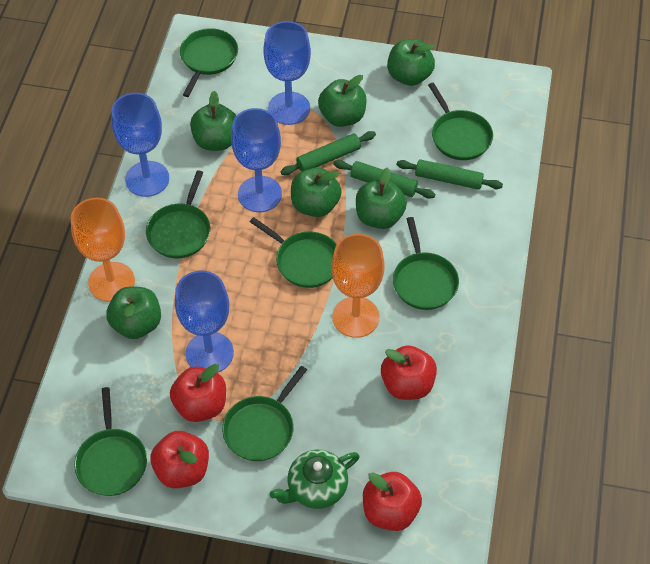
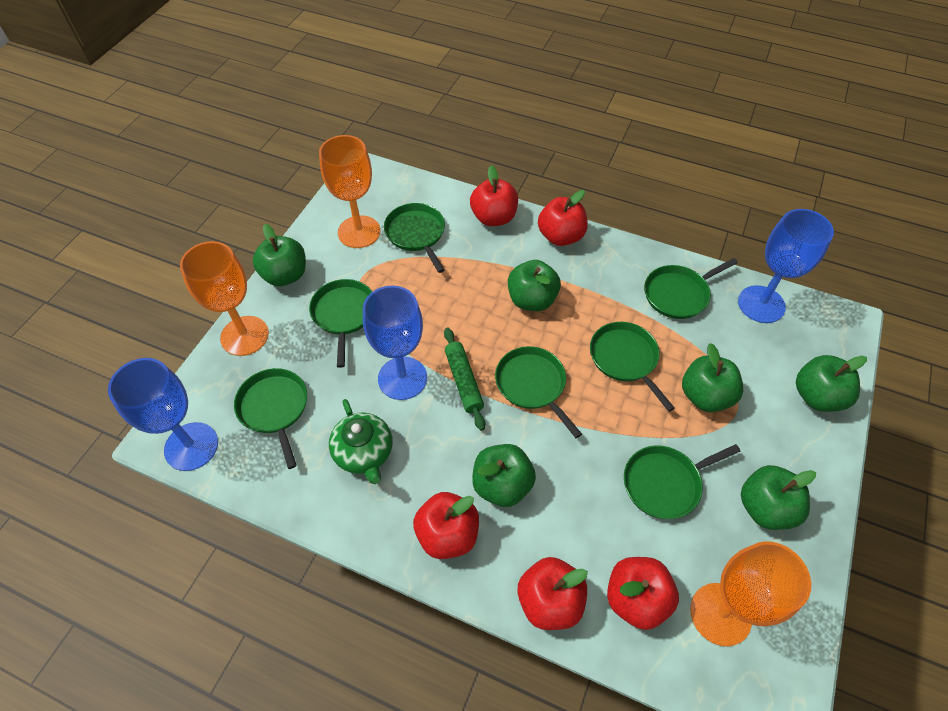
blue goblet: [111,93,169,197] [175,271,234,373] [231,108,282,212] [263,21,311,125] = 4 -> [108,358,218,471] [363,285,427,400] [738,209,834,323] = 3
green rolling pin: [280,131,376,175] [333,160,435,199] [397,159,503,190] = 3 -> [444,328,485,431] = 1
orange goblet: [71,198,135,302] [331,234,384,338] = 2 -> [180,241,269,356] [319,135,381,248] [690,541,811,646] = 3
red apple: [150,431,209,488] [170,364,226,422] [363,472,422,531] [381,345,437,400] = 4 -> [413,492,479,559] [470,165,518,226] [517,557,588,630] [538,190,588,246] [607,557,679,630] = 5

